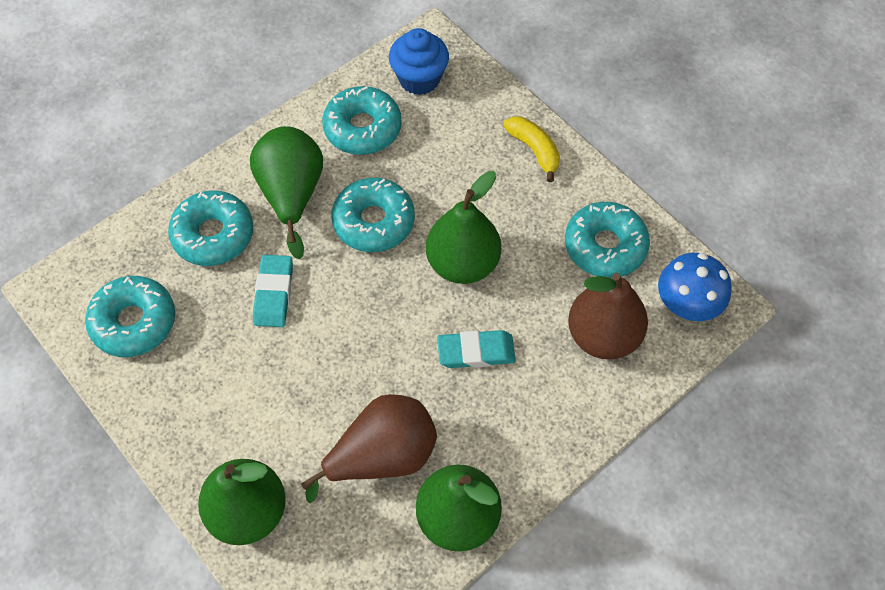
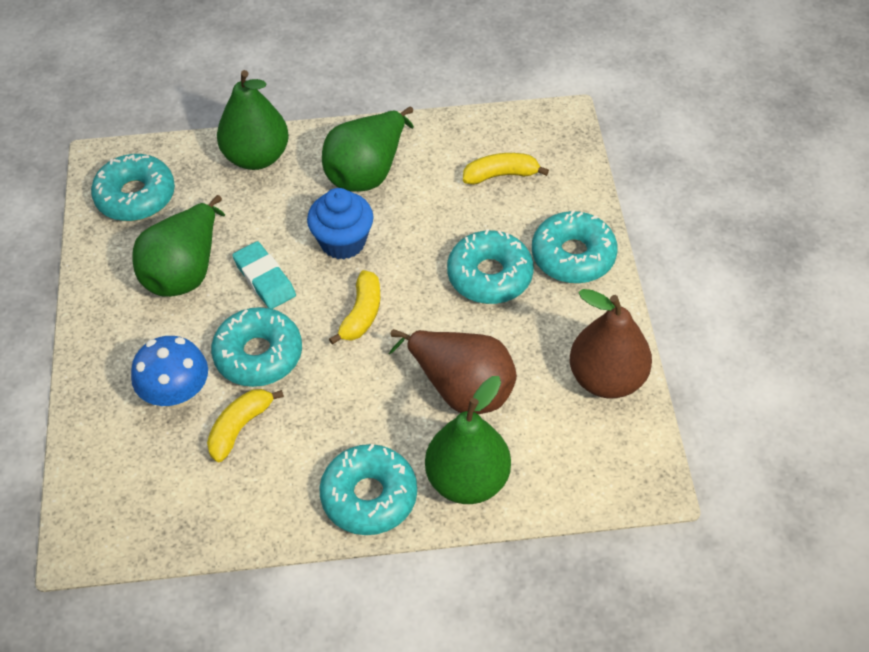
turquoise eraser: [253,255,293,327] [437,330,516,368] = 2 -> [232,241,296,309] = 1
yellow banana: [503,116,560,182] = 1 -> [207,389,284,462] [329,270,380,345] [463,153,549,185] = 3

